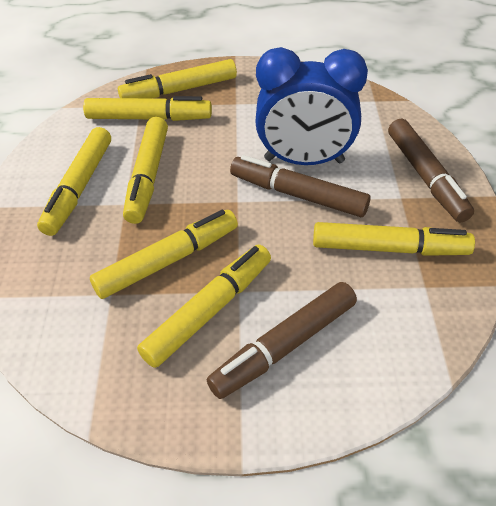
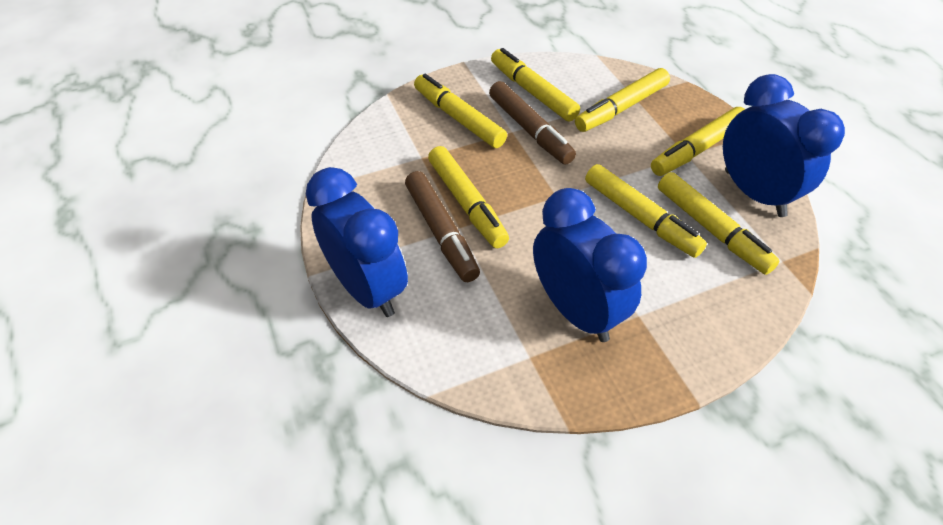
blue clock: [255,47,368,165] = 1 -> [306,167,408,317] [533,188,647,342] [723,74,845,217] = 3
brown marker: [207,282,357,399] [230,155,371,217] [388,119,474,222] = 3 -> [405,171,480,282] [489,81,576,165] = 2

